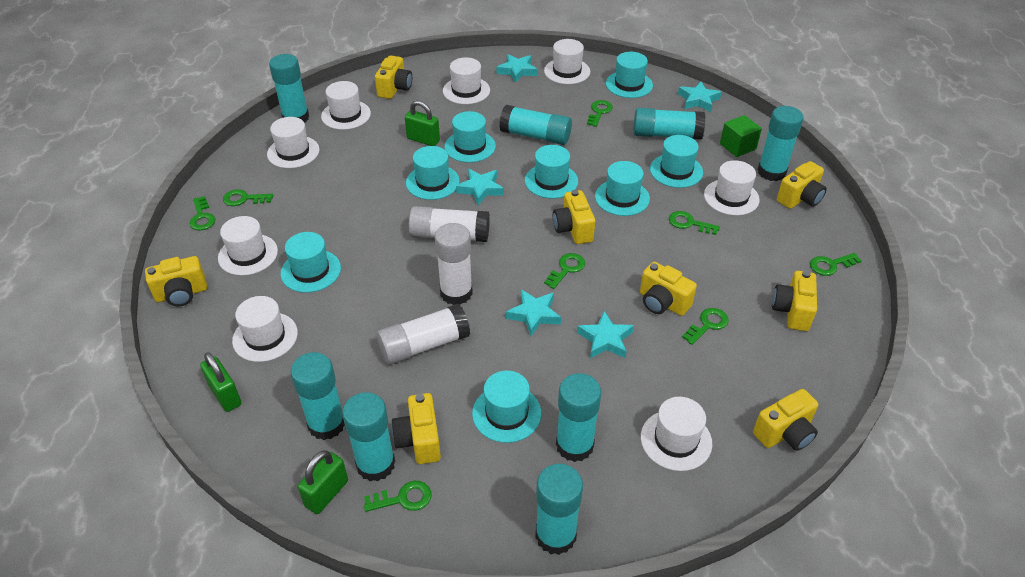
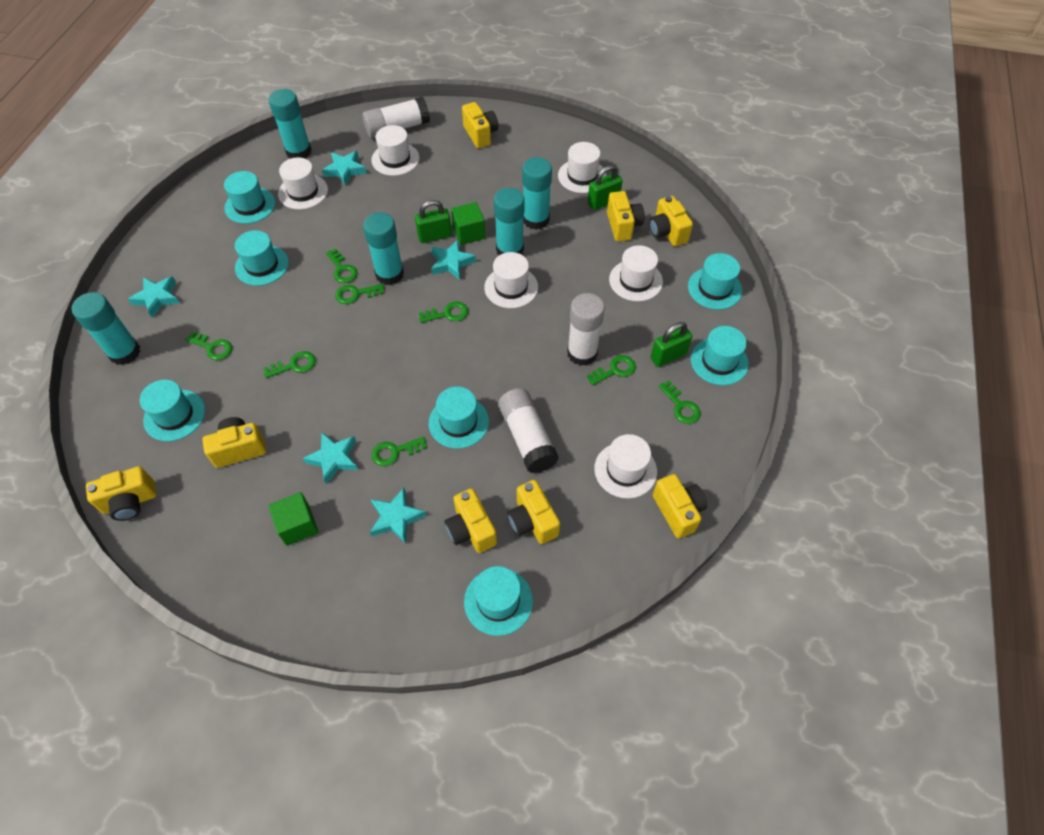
green cube: [720,115,762,157] = 1 -> [269,492,318,546] [451,202,486,245] = 2
turquoise glue stick: [269,54,309,123] [291,352,345,440] [342,392,395,481] [499,105,572,145] [535,464,583,555] [556,373,601,462] [633,108,705,140] [758,106,804,181] = 8 -> [72,292,141,365] [269,89,312,159] [363,212,404,285] [494,188,524,255] [522,157,552,230] = 5
turquoise hat: [281,232,341,293] [406,146,460,200] [444,111,496,163] [472,371,541,443] [525,145,578,199] [595,161,650,216] [606,52,653,98] [650,135,703,188] = 8 -> [140,380,205,441] [224,171,275,224] [235,230,289,286] [429,387,489,449] [464,566,533,636] [688,253,742,310] [691,326,749,385] = 7
white hat: [218,216,278,276] [232,296,298,362] [267,117,319,168] [321,81,371,130] [443,57,490,104] [544,39,590,84] [641,397,712,471] [704,160,760,216] = 8 -> [278,157,328,210] [371,125,419,176] [484,252,538,308] [558,142,607,193] [594,434,657,499] [609,245,663,301] = 6

